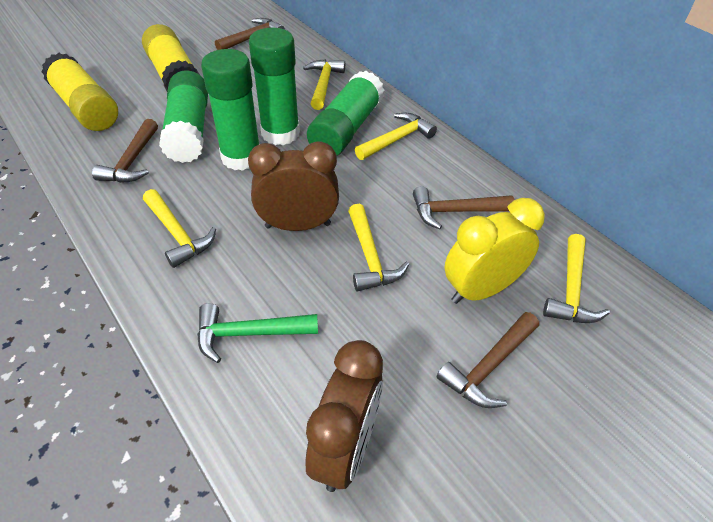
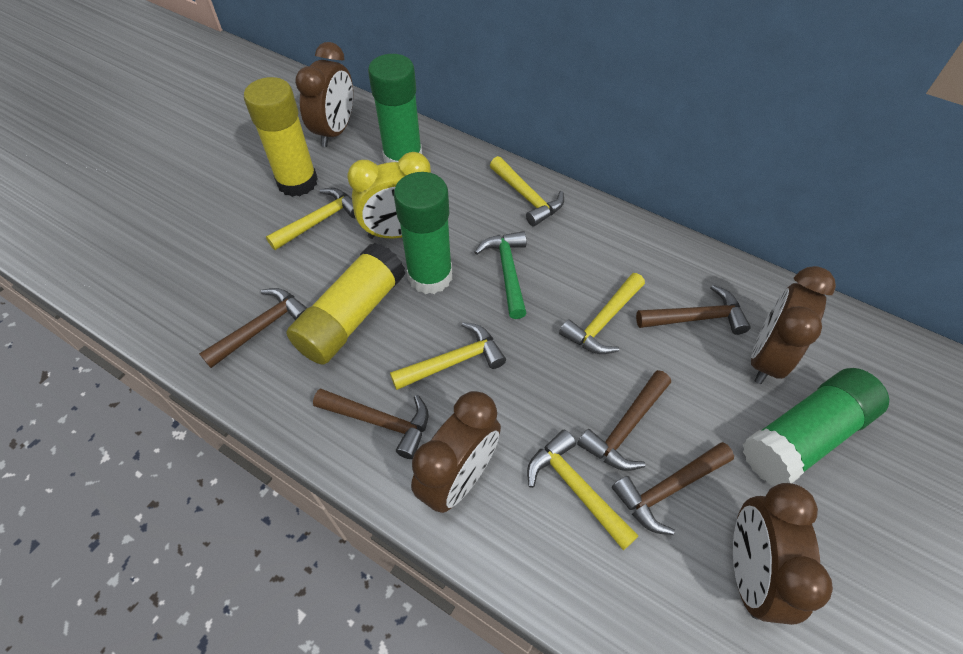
brown clock: [248,141,339,231] [306,340,383,492] = 2 -> [295,42,353,147] [411,391,501,513] [733,483,833,625] [751,266,836,384] = 4
brown hammer: [92,119,158,183] [215,18,285,50] [413,186,515,229] [437,312,539,408] = 4 -> [199,288,307,368] [313,388,428,459] [577,370,671,471] [612,442,734,535] [636,285,751,335] = 5
green glue stick: [159,70,208,163] [201,49,259,171] [249,28,300,145] [307,71,384,156] = 4 -> [368,54,422,163] [394,172,452,294] [743,368,889,486] = 3

